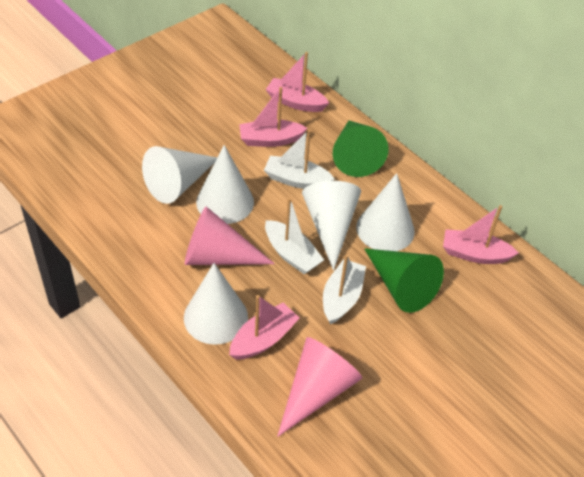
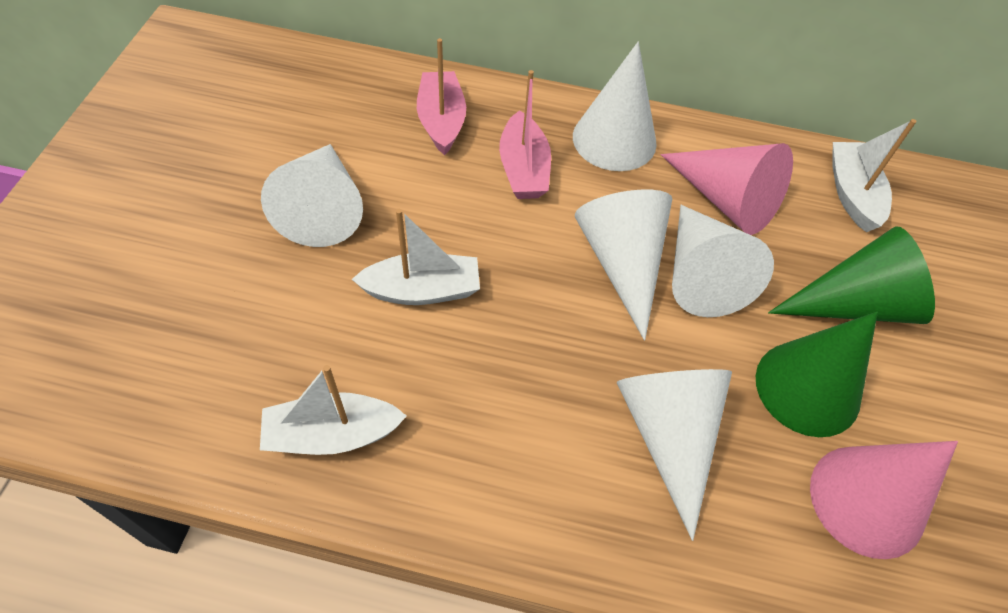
pink boat: [229,295,300,360] [239,87,307,147] [265,52,329,112] [443,205,519,264] = 4 -> [417,38,466,155] [499,70,551,199] = 2

